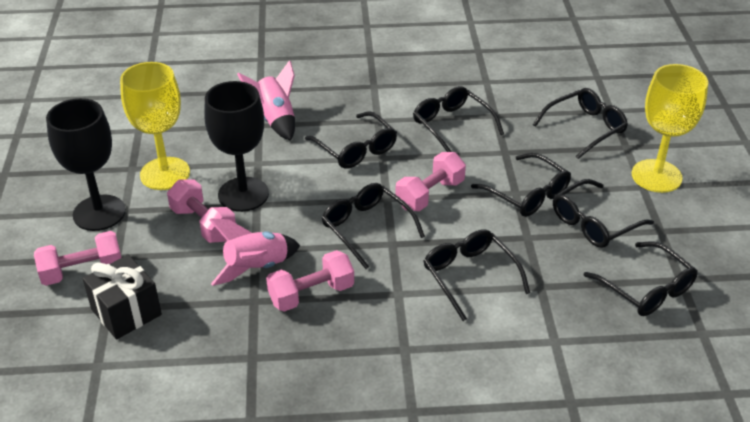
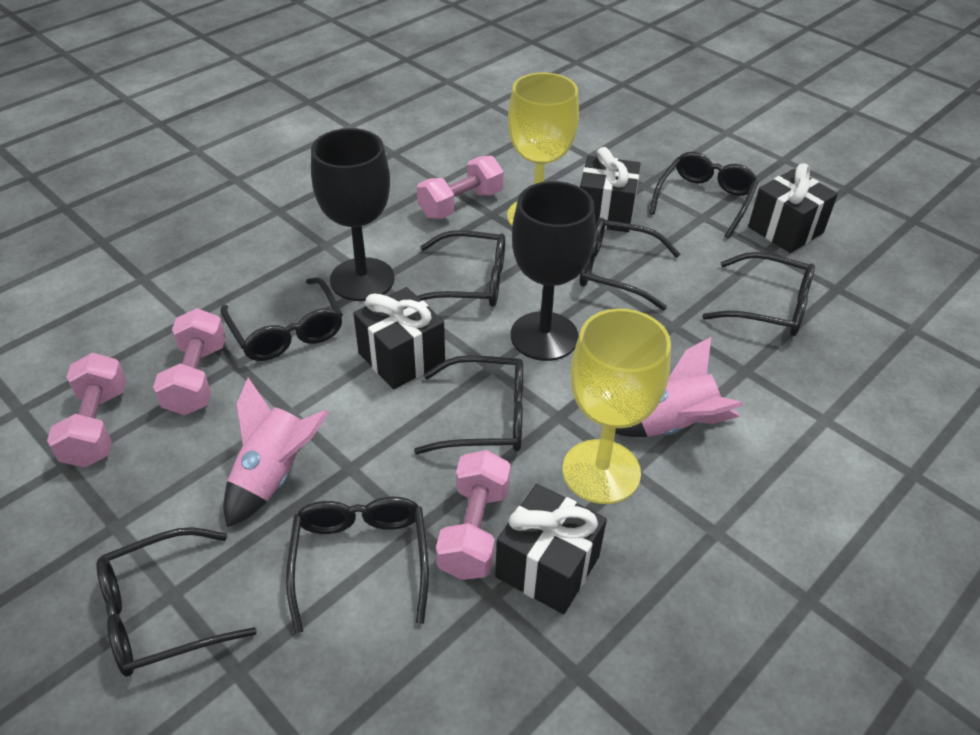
black gift: [83,255,162,339] = 1 -> [353,287,445,389] [495,484,607,614] [580,147,640,232] [748,163,838,253] = 4

